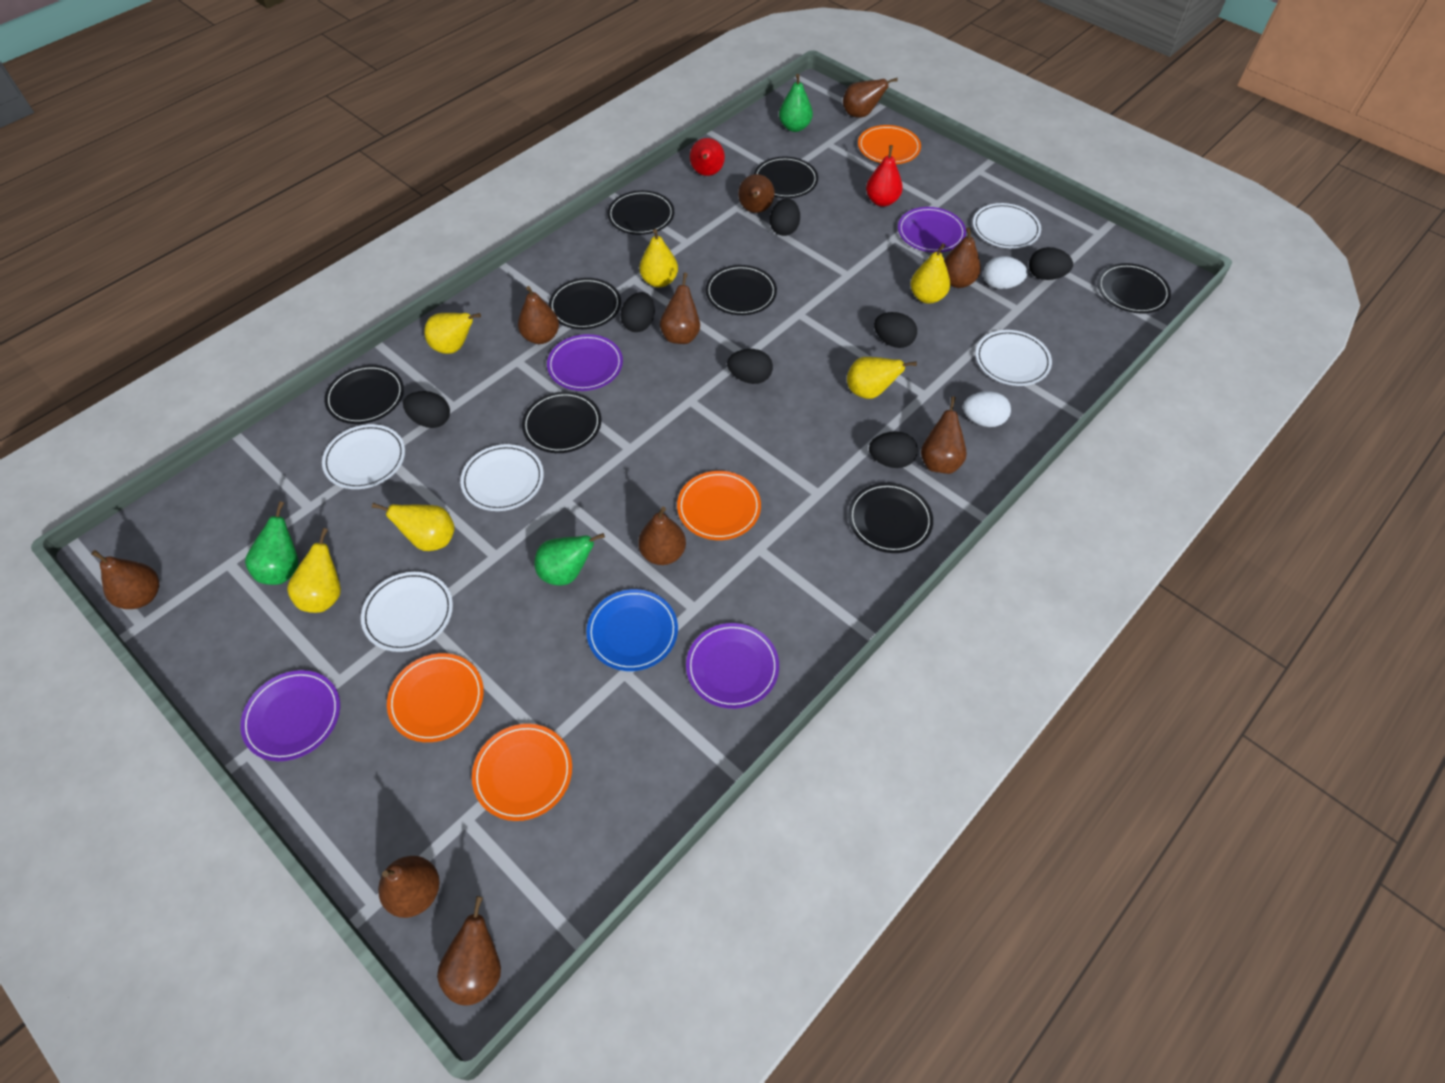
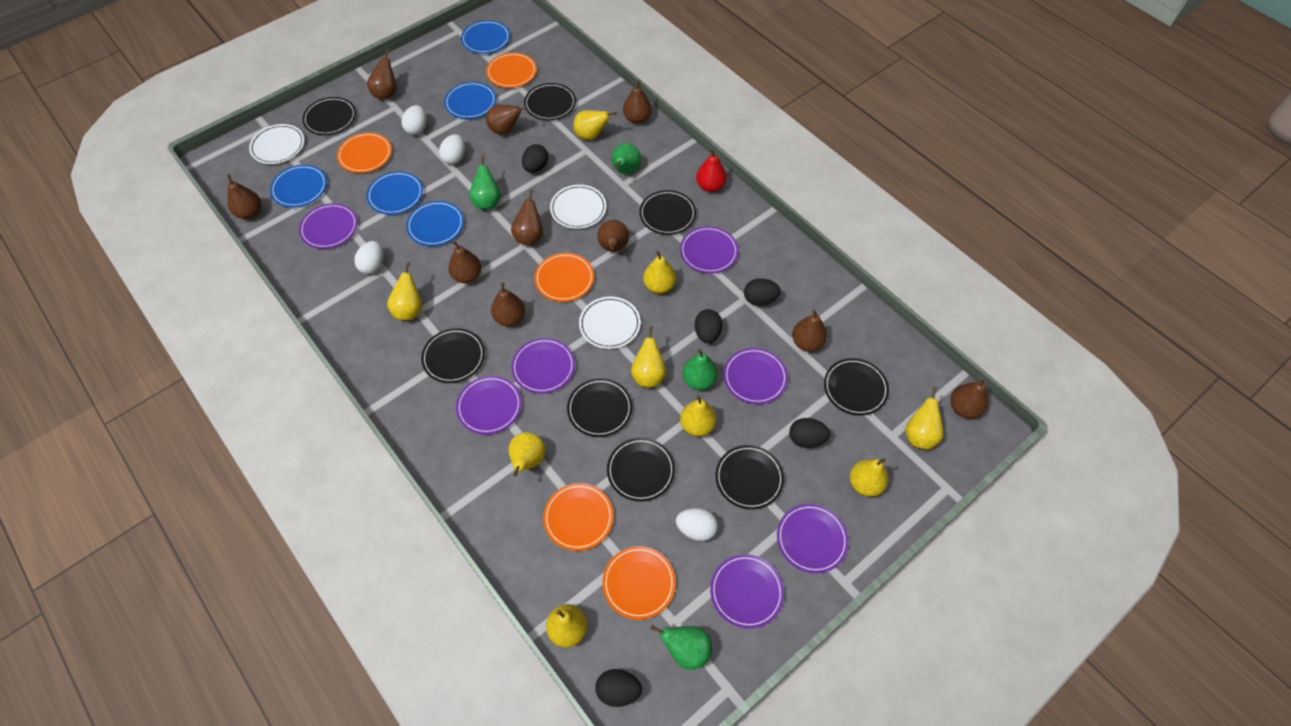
black egg: [403,391,450,428] [620,292,655,332] [727,349,773,384] [770,199,800,236] [869,431,918,468] [874,312,917,348] [1029,247,1073,280] = 7 -> [522,144,548,173] [595,669,642,707] [695,309,722,343] [744,278,781,306] [789,418,830,448] = 5
blue plate: [587,589,678,671] = 1 -> [270,165,327,207] [366,171,423,215] [406,201,464,246] [444,82,496,119] [461,20,510,54] = 5
green pear: [245,501,299,585] [534,533,605,586] [779,74,813,132] = 3 -> [469,155,501,209] [611,143,641,174] [650,625,712,670] [682,349,718,390] = 4
orange plate: [387,653,484,742] [472,724,572,821] [677,471,761,540] [858,125,921,164] = 4 -> [337,132,392,173] [486,52,537,88] [534,253,594,302] [543,483,614,551] [602,546,676,619] = 5
purple plate: [240,670,340,761] [547,334,623,391] [686,623,779,709] [898,207,966,252] = 4 -> [299,203,358,249] [456,376,522,434] [511,338,575,394] [680,226,738,273] [710,554,784,629] [724,348,788,404] [777,504,849,573] = 7
red pear: [690,138,725,176] [866,145,903,207] = 2 -> [696,148,727,192] = 1
white egg: [963,391,1011,427] [983,256,1028,289] = 2 -> [354,241,383,274] [402,105,427,135] [439,134,465,165] [676,508,718,541] = 4
white plate: [322,424,405,489] [361,572,453,652] [460,444,544,511] [973,203,1041,249] [975,330,1052,386] = 5 -> [249,124,304,164] [550,185,607,229] [579,297,641,349] = 3
yellow pear: [287,528,341,613] [372,503,455,551] [424,313,481,354] [639,229,678,287] [847,357,917,399] [910,243,950,304] = 6 -> [387,262,422,320] [508,432,546,477] [546,604,587,647] [573,110,617,140] [631,326,666,387] [643,250,676,293] [680,395,716,436] [850,458,888,496] [905,386,944,449] = 9

